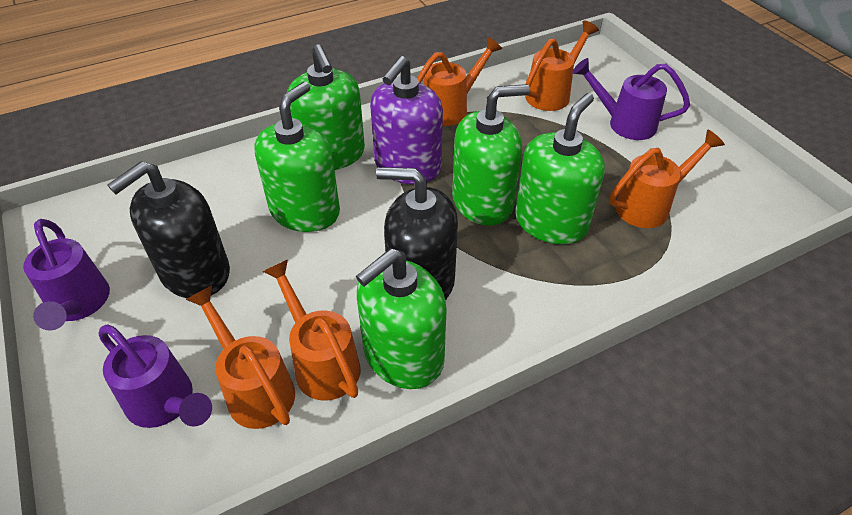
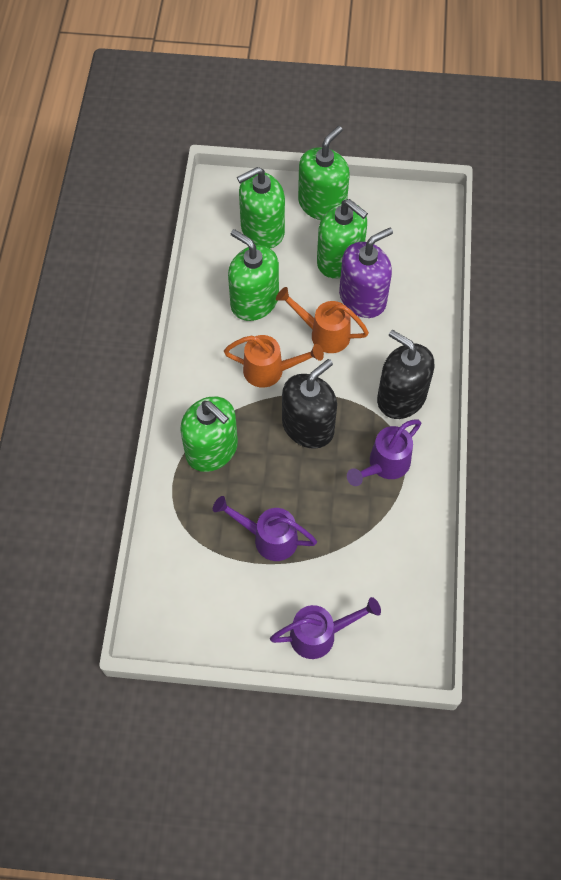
orange watering can: [186,285,295,429] [263,260,361,401] [417,37,502,126] [525,20,599,111] [609,129,725,228] = 5 -> [224,335,324,388] [276,287,369,353] = 2

